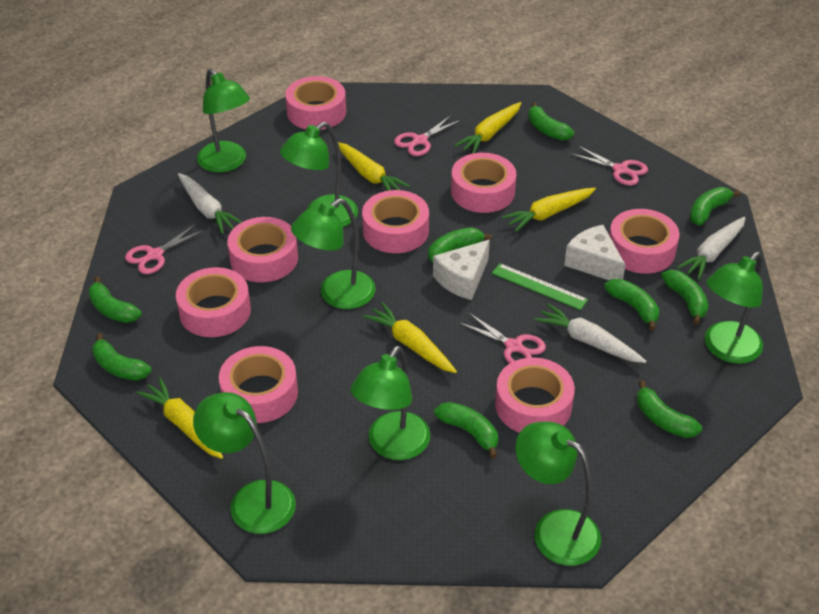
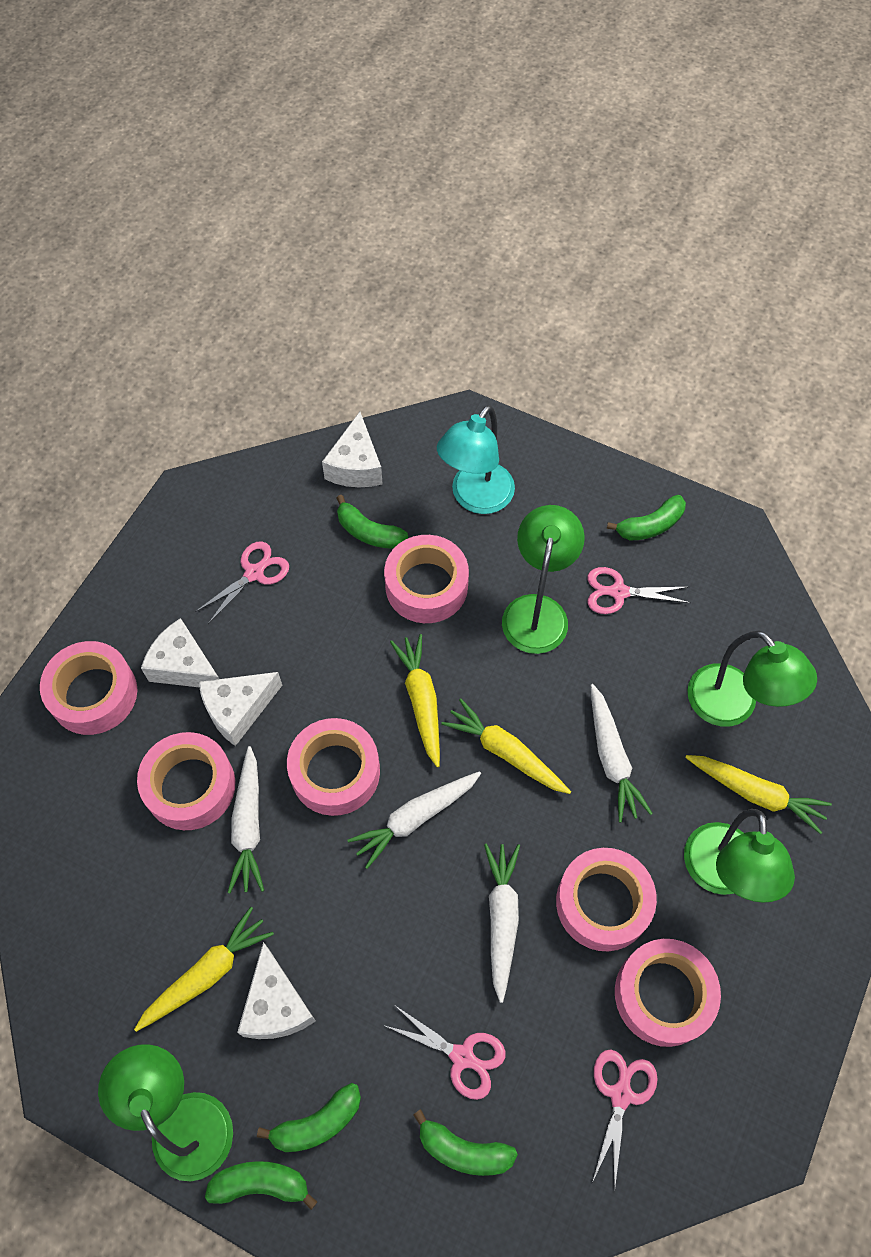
green banana: [88,277,142,323] [92,333,152,381] [428,228,492,262] [434,402,498,458] [528,102,574,141] [604,279,660,330] [637,380,702,438] [661,270,708,325] [690,187,741,225] = 9 -> [205,1161,317,1210] [257,1083,361,1152] [337,495,408,549] [413,1109,518,1176] [607,495,686,541] = 5
green lamp: [193,392,296,534] [197,68,250,173] [280,122,358,227] [291,198,376,309] [351,346,430,460] [515,422,601,566] [705,251,763,364] = 7 -> [98,1044,233,1181] [502,505,585,654] [684,809,795,903] [687,631,817,727] = 4
green ruler: [492,263,588,310] = 1 -> none = 0
pink tape: [176,267,251,337] [219,346,298,423] [227,217,298,282] [285,76,346,130] [362,190,429,253] [451,153,516,213] [495,357,575,433] [609,209,679,274] = 8 -> [40,641,137,735] [137,732,235,830] [287,718,380,816] [384,535,469,623] [556,848,657,951] [615,939,721,1047] = 6
turquoise lamp: none = 0 -> [437,405,515,514] = 1
white carrot: [178,173,242,234] [535,303,646,363] [676,217,746,280] = 3 -> [228,746,264,893] [347,771,481,869] [484,844,520,1003] [591,684,653,823] = 4
white cheese: [433,240,490,300] [564,225,626,280] = 2 -> [141,618,219,687] [199,672,282,746] [237,942,316,1039] [322,412,383,487] = 4
yellow carrot: [136,377,223,459] [338,142,410,191] [363,302,457,373] [454,102,521,154] [502,188,596,232] = 5 -> [134,907,274,1032] [390,634,440,767] [441,698,571,794] [685,755,832,834] = 4

